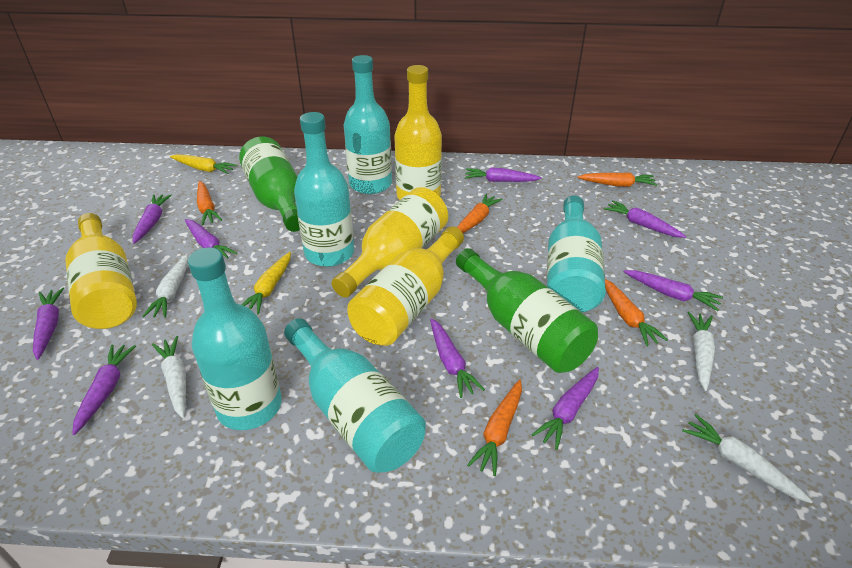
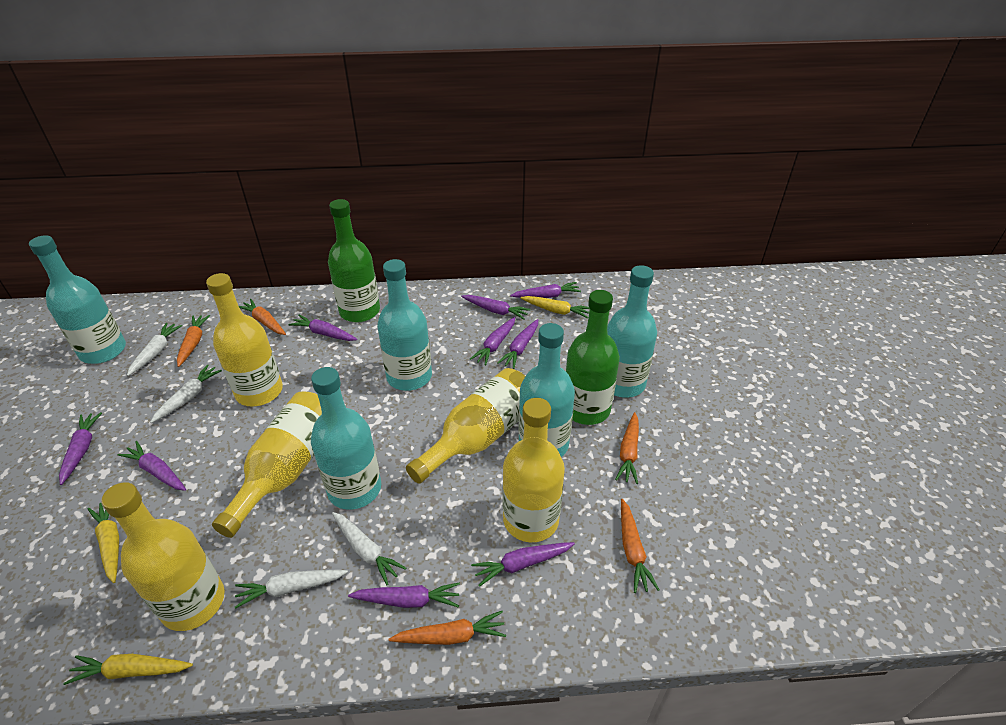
yellow bottle: [65,213,137,329] [332,187,448,298] [347,226,464,346] [394,65,442,200] = 4 -> [102,482,225,631] [206,273,283,406] [212,392,322,538] [406,368,525,484] [503,398,565,542] = 5
yellow carrot: [170,154,237,174] [242,252,291,314] = 2 -> [63,654,193,685] [87,503,119,583] [520,296,590,319] = 3

